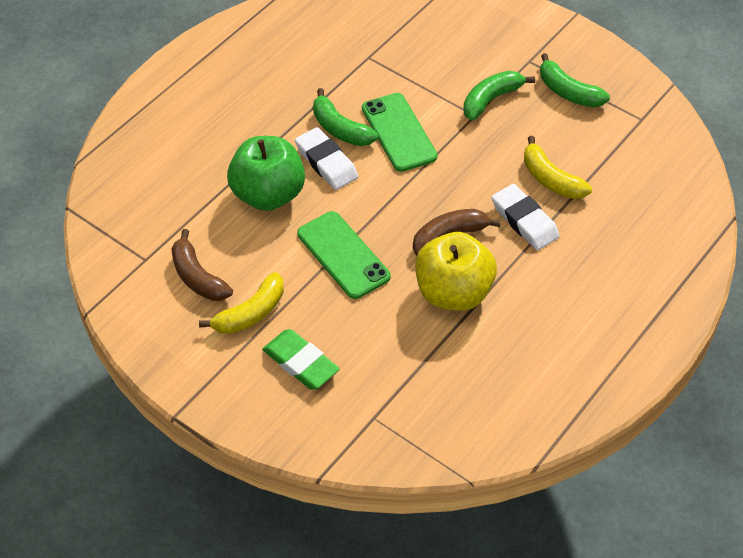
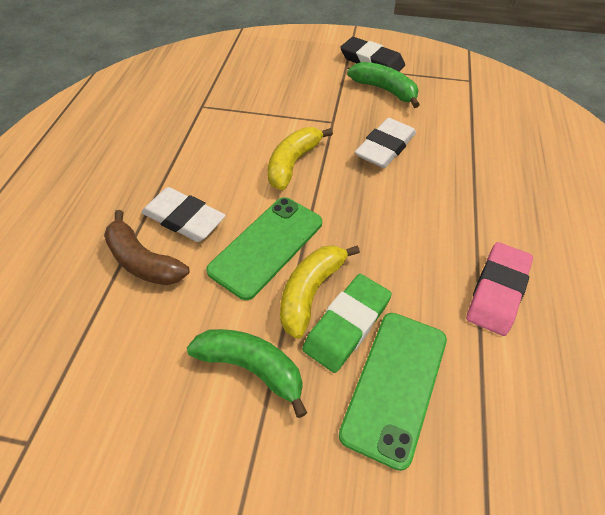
black eraser: none = 0 -> [340,37,405,72] = 1
brown banana: [171,229,233,301] [413,209,501,255] = 2 -> [104,210,189,285] = 1
green apple: [227,136,305,211] = 1 -> none = 0
green banana: [313,88,378,146] [463,71,535,121] [540,53,610,108] = 3 -> [187,329,307,418] [347,62,420,108] = 2
pink eraser: none = 0 -> [466,242,533,336] = 1
yellow apple: [415,232,497,311] = 1 -> none = 0

